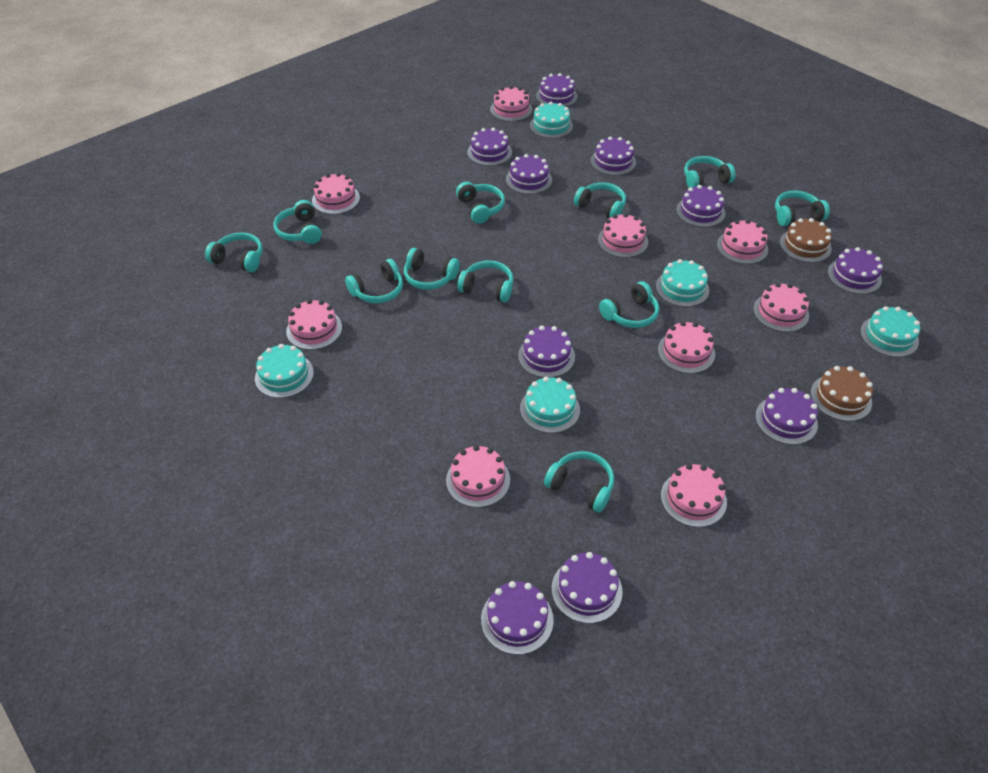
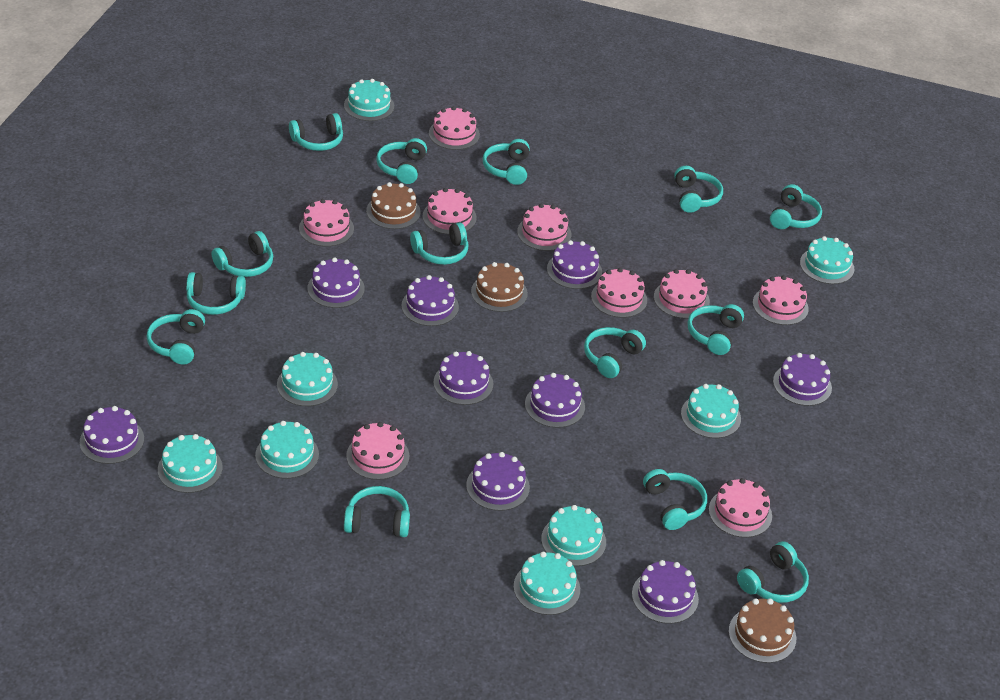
brown cake: [780,218,832,262] [811,366,873,421] = 2 -> [366,182,420,229] [471,262,528,312] [729,598,796,663] = 3
purple cake: [467,128,512,166] [481,581,554,655] [506,154,552,194] [518,326,575,378] [536,73,578,107] [552,552,623,623] [591,136,636,175] [676,185,725,227] [756,388,818,445] [828,247,883,294] = 10 -> [80,406,144,464] [307,257,365,308] [401,275,459,326] [433,351,493,405] [466,452,530,511] [525,373,585,428] [547,240,602,289] [632,560,699,624] [773,353,832,406] = 9
turquoise cake: [255,344,314,398] [520,377,580,433] [530,102,573,138] [656,259,709,307] [860,306,920,357] = 5 -> [158,434,223,493] [255,421,319,479] [277,352,338,406] [344,79,394,121] [514,552,580,615] [541,505,606,566] [681,384,741,438] [800,236,854,284] = 8
turquoise headphones: [205,232,263,272] [273,200,322,244] [345,259,403,303] [404,248,460,290] [456,182,505,224] [457,260,513,302] [544,451,614,513] [574,182,626,219] [599,281,659,328] [684,156,735,188] [775,191,830,226] = 11 -> [147,309,205,364] [186,272,246,315] [212,231,273,277] [289,113,343,151] [344,486,410,537] [376,138,427,184] [410,223,468,265] [482,139,530,185] [584,327,646,378] [643,469,707,530] [674,166,723,213] [687,304,744,355] [737,541,809,603] [770,184,822,229] = 14

